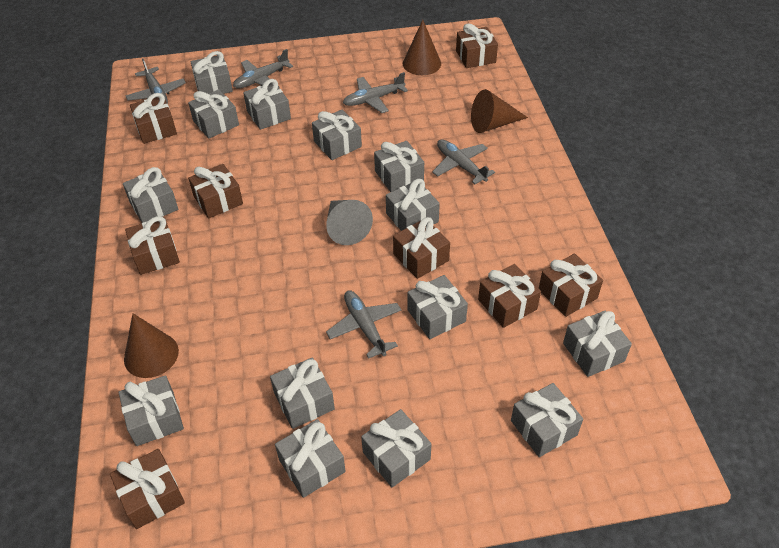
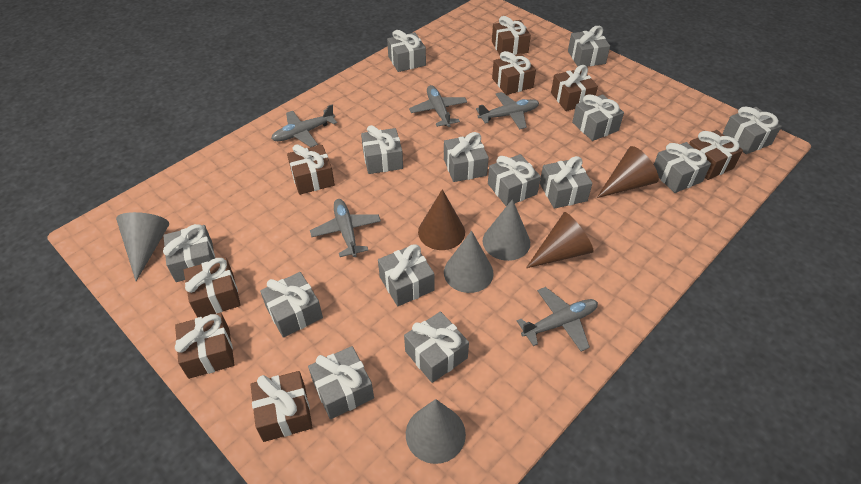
grey cone: [326,200,373,245] = 1 -> [116,212,169,281] [406,399,466,464] [444,231,494,293] [483,199,530,261] = 4

